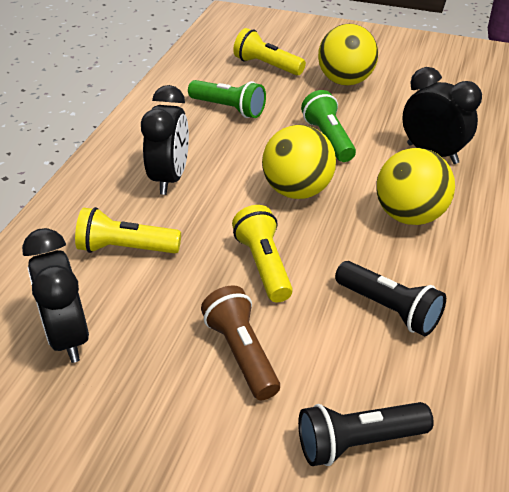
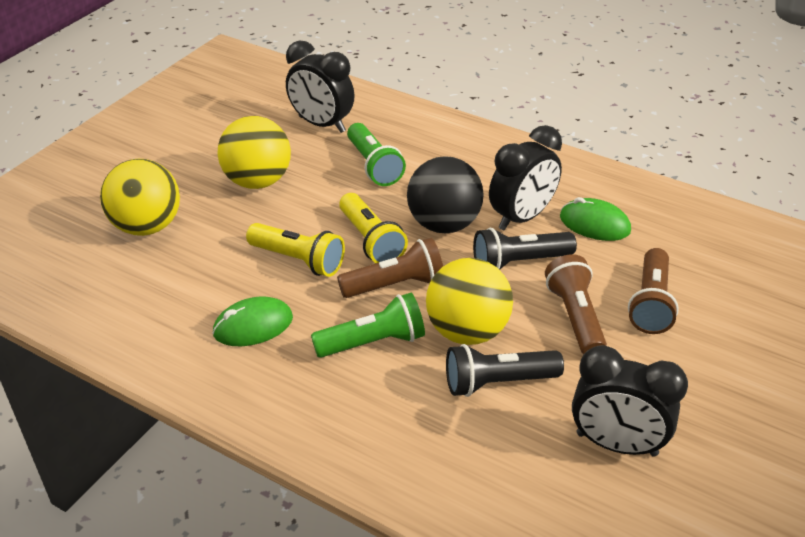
black ball: none = 0 -> [407,156,484,233] = 1
brown flashlight: [201,285,280,400] = 1 -> [337,238,443,298] [545,254,607,354] [628,248,679,334] = 3
green mouse: none = 0 -> [212,296,293,346] [560,197,631,241] = 2
yellow flashlight: [75,207,181,253] [232,205,293,302] [233,28,306,75] = 3 -> [246,223,345,277] [339,193,408,263] = 2

